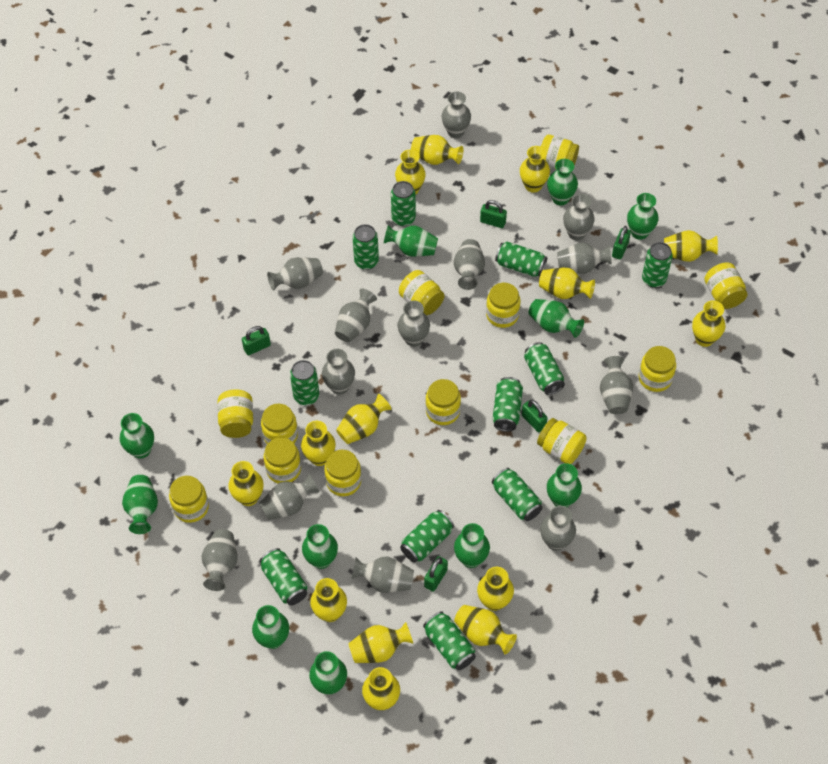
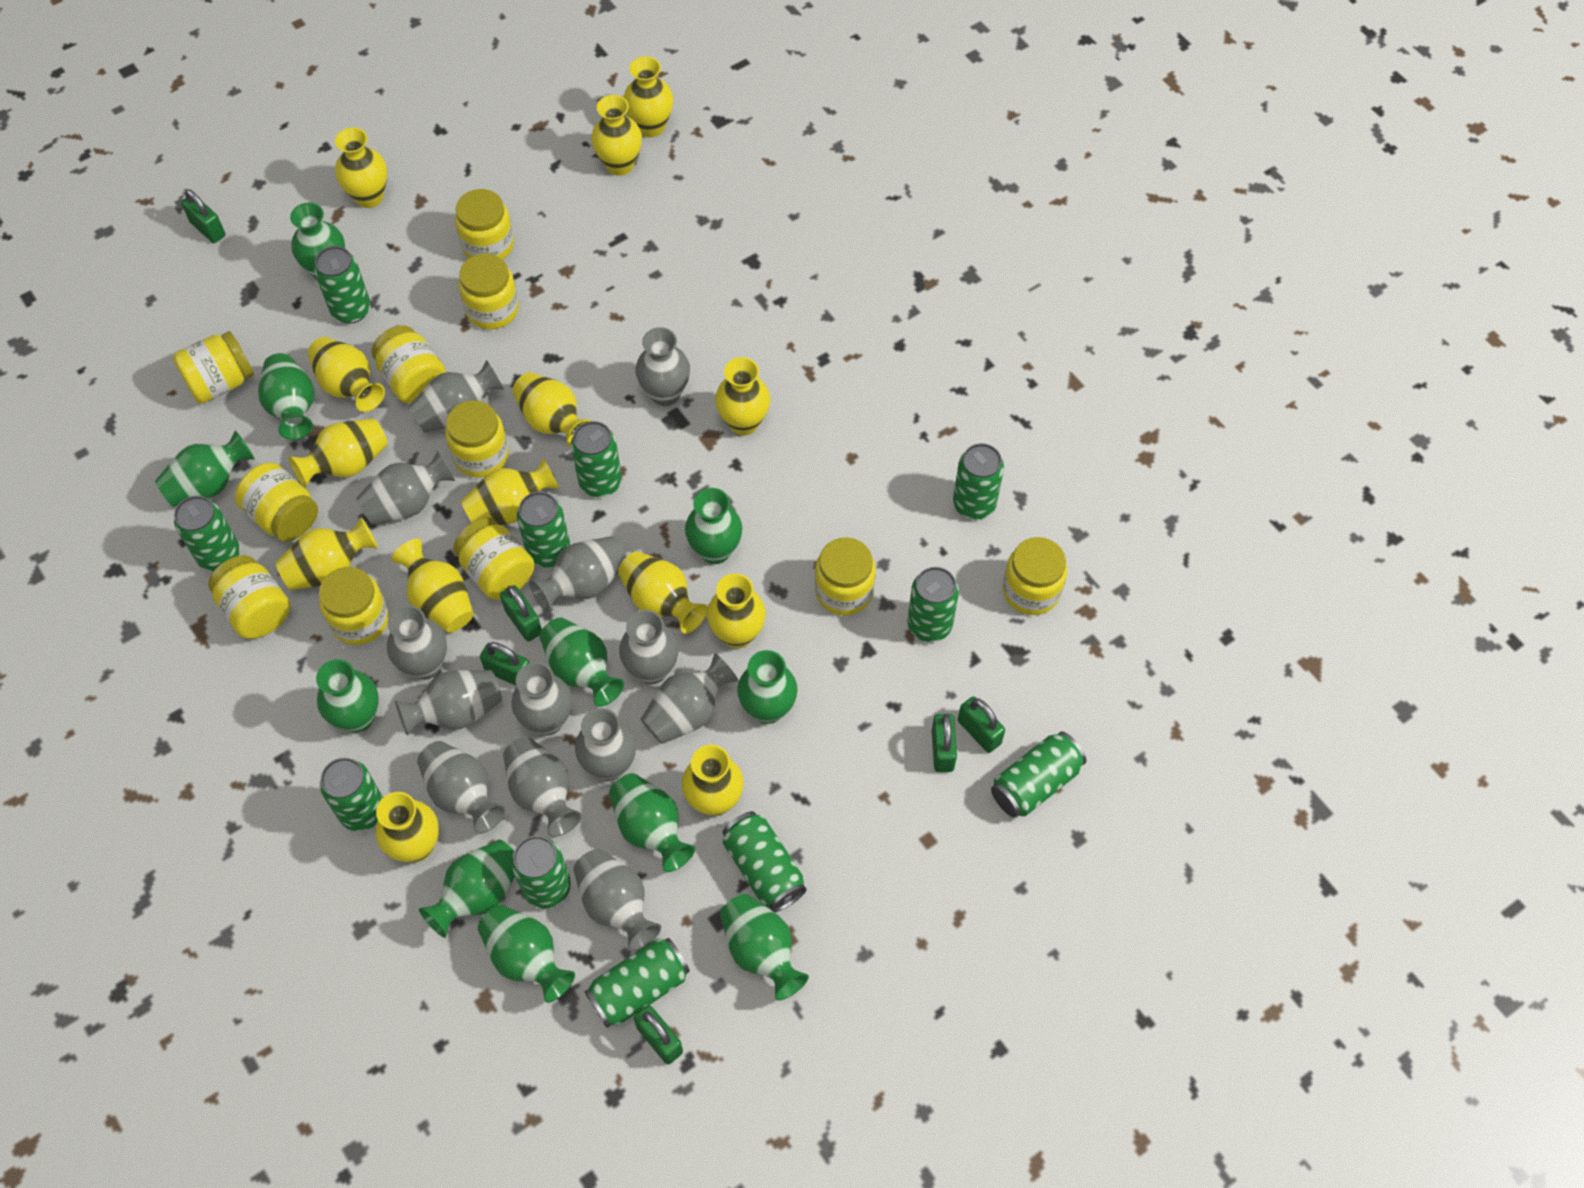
green padlock: [242,326,271,355] [424,556,448,592] [480,200,507,228] [522,400,548,432] [612,226,631,259] = 5 -> [181,189,226,243] [480,642,530,685] [500,585,542,642] [634,1005,683,1064] [932,714,957,772] [958,696,1005,753] = 6
yellow jar: [169,476,209,523] [217,389,253,438] [261,404,298,444] [264,437,301,484] [324,450,361,496] [399,270,445,315] [426,379,461,425] [486,283,520,328] [537,418,587,464] [541,135,579,169] [639,346,676,392] [704,262,747,309] = 12 -> [173,331,254,404] [208,555,290,639] [235,462,318,542] [319,567,389,645] [372,325,446,404] [445,400,509,478] [453,517,535,600] [455,189,514,260] [459,254,519,329] [815,537,876,615] [1003,537,1067,615] = 11

